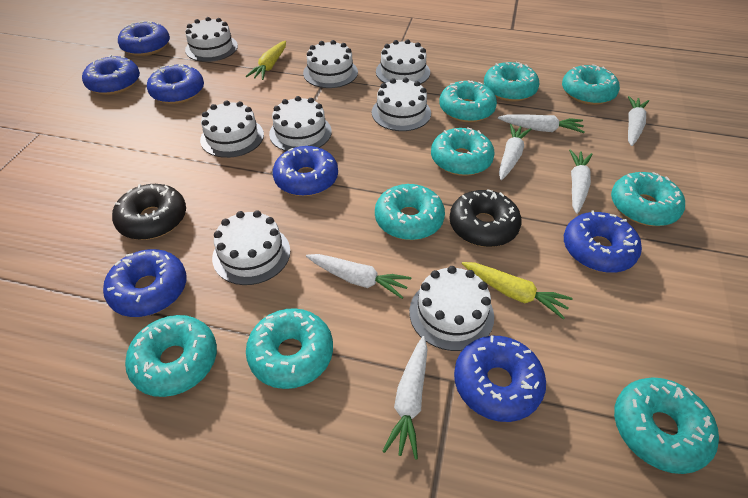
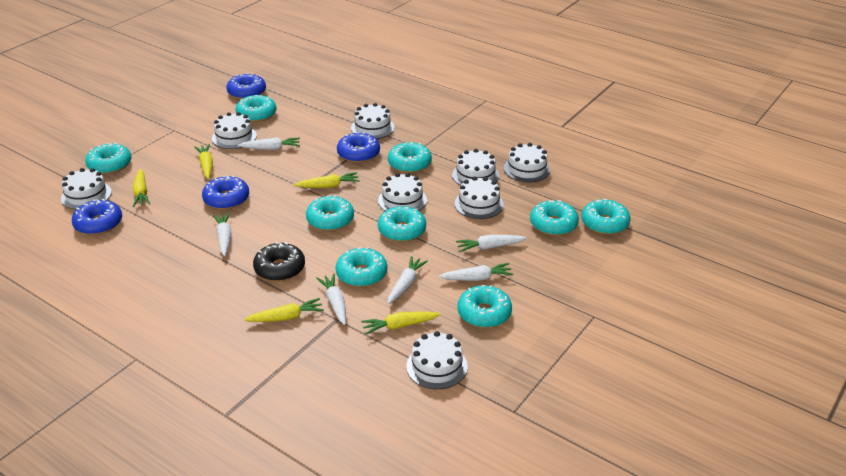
black donut: [112,184,186,240] [449,189,522,247] = 2 -> [253,242,305,281] = 1
blue donut: [82,55,140,95] [103,249,186,317] [118,21,170,56] [147,64,204,104] [273,146,338,196] [454,336,546,422] [564,210,642,273] = 7 -> [72,199,122,235] [202,176,249,210] [226,73,266,99] [337,132,380,163] = 4
yellow carrot: [246,41,286,80] [462,262,573,319] = 2 -> [133,169,150,207] [194,144,213,179] [244,298,324,322] [294,172,360,188] [361,312,441,335] = 5

